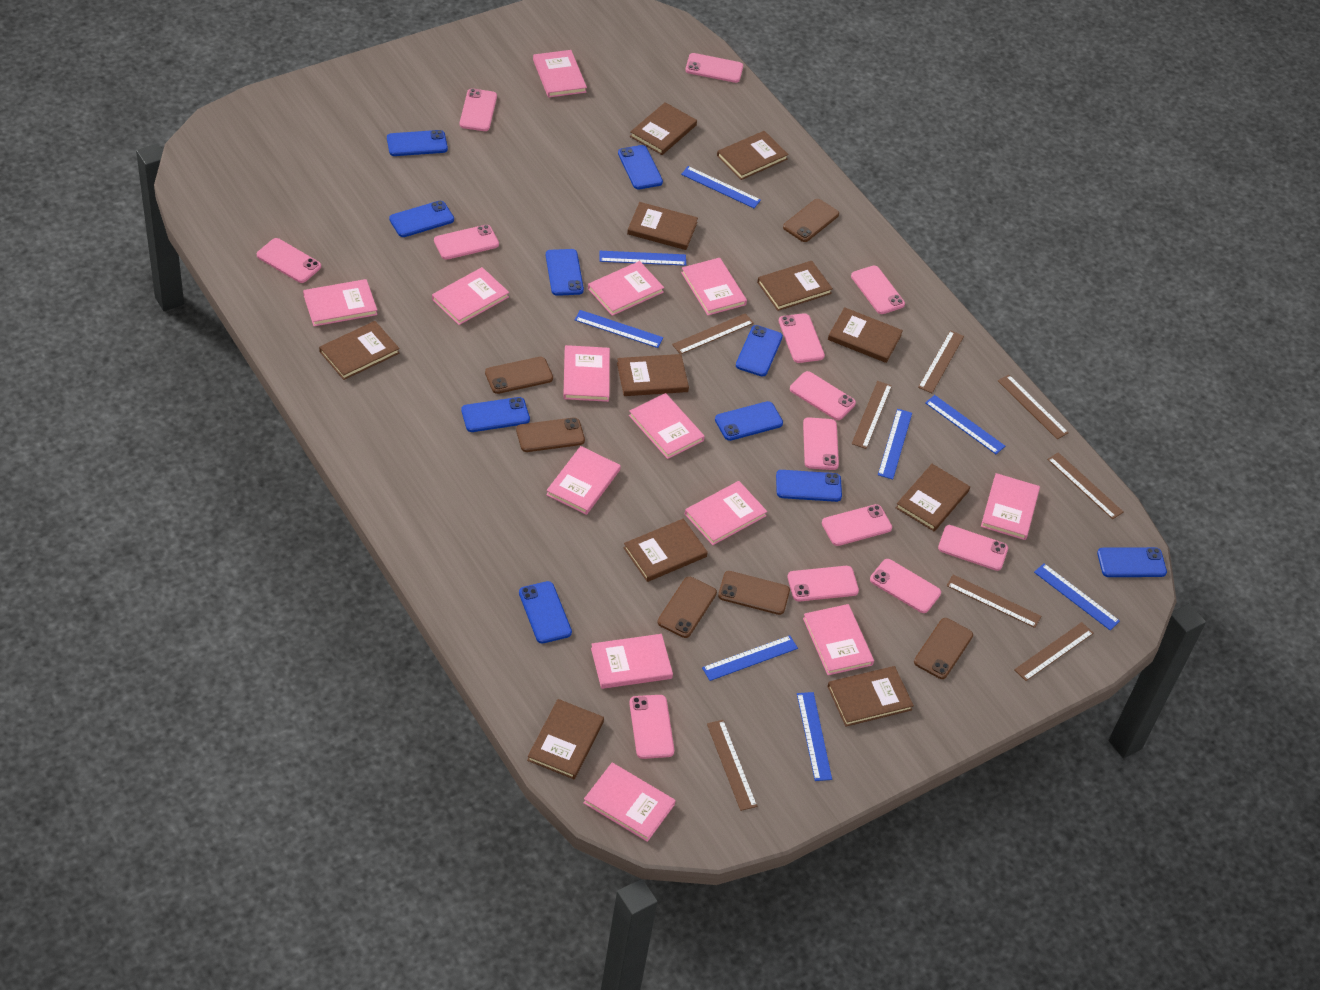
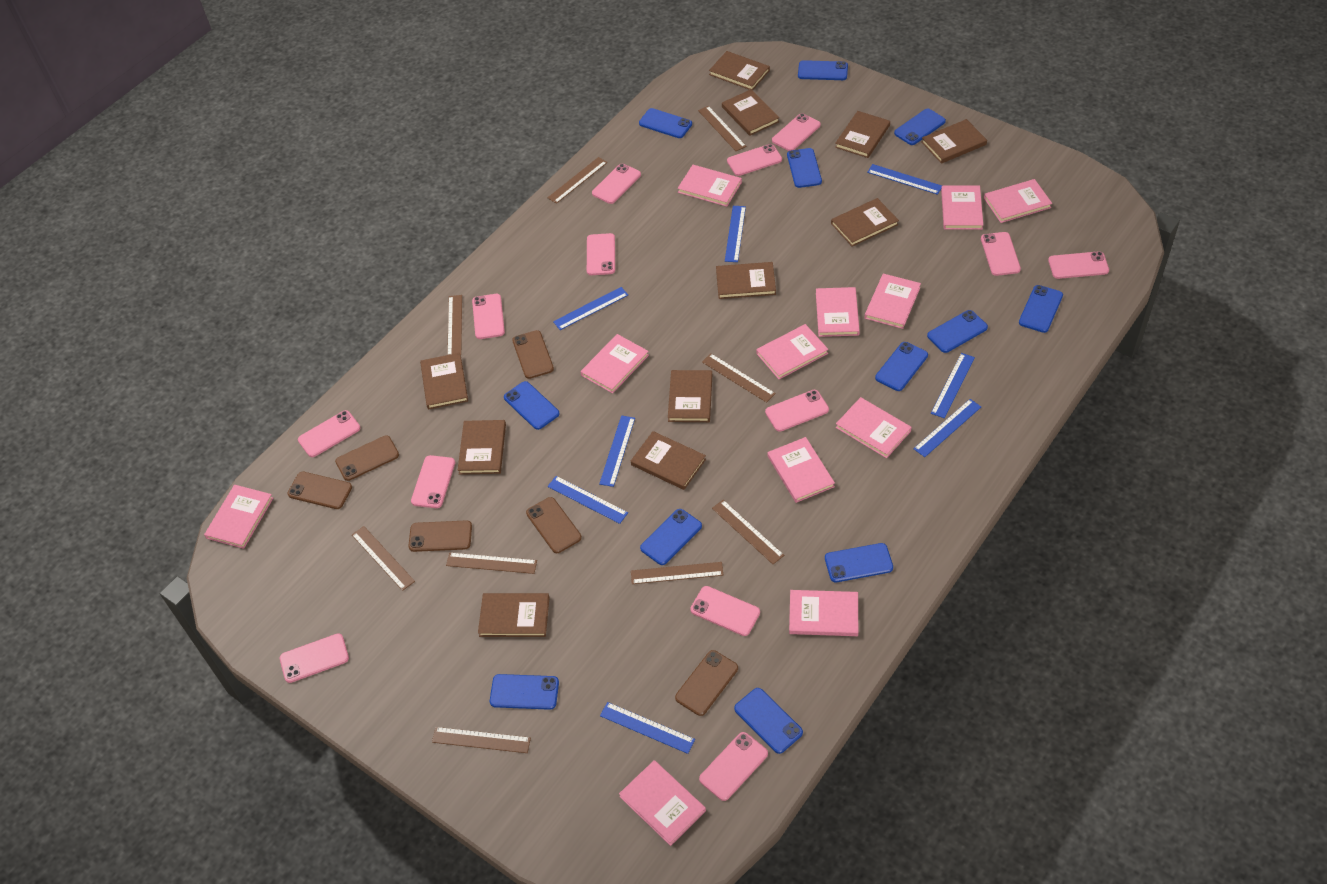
blue phone: [387,130,448,156] [389,201,454,237] [461,397,530,432] [519,581,572,643] [546,249,584,296] [618,145,663,189] [715,401,783,441] [736,325,783,377] [776,470,842,502] [1097,547,1167,577] = 10 -> [490,674,559,710] [504,381,559,430] [639,108,692,138] [640,509,702,565] [734,688,803,754] [787,148,822,188] [798,60,848,80] [825,543,893,582] [875,342,928,391] [894,108,946,145] [927,310,988,353] [1019,285,1063,333] = 12
brown ruler: [672,313,754,354] [707,720,757,811] [852,381,892,449] [918,330,964,393] [947,574,1041,628] [998,375,1069,439] [1014,622,1094,681] [1047,452,1123,519] = 8 -> [352,526,415,591] [432,727,531,753] [446,553,537,574] [447,295,462,356] [547,157,608,204] [631,562,723,584] [698,106,746,151] [702,353,776,403] [712,500,784,564] = 9
pink book: [303,279,377,326] [432,267,509,325] [533,50,587,98] [546,446,621,515] [563,345,610,402] [583,763,676,842] [588,261,664,316] [591,634,673,689] [629,393,705,459] [681,258,747,315] [685,481,767,545] [803,604,874,675] [981,473,1040,540] = 13 -> [204,485,273,549] [581,334,649,393] [619,760,706,846] [678,165,742,207] [756,324,828,379] [768,437,835,503] [789,590,858,636] [816,287,860,337] [836,397,912,458] [865,274,921,329] [941,185,983,230] [984,179,1052,223] = 12

